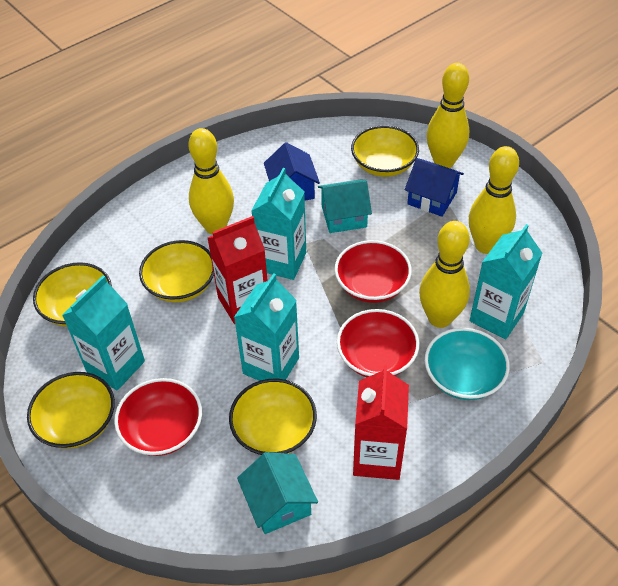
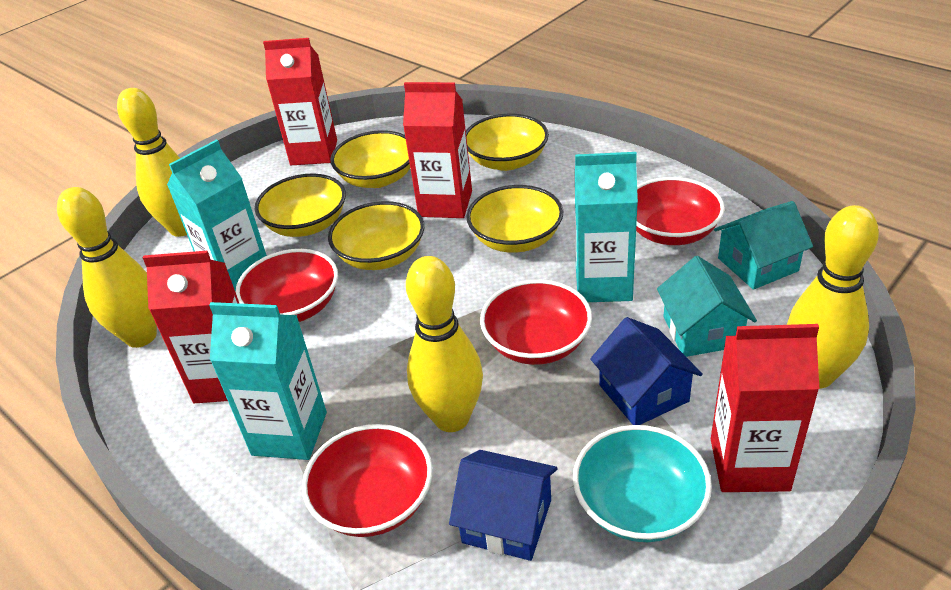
red bowl: [114,378,202,456] [335,240,412,303] [337,309,419,377] = 3 -> [236,249,338,322] [302,424,433,537] [480,280,592,365] [636,177,725,245] = 4
red carton: [208,216,268,324] [353,365,409,480] = 2 -> [143,251,239,403] [263,38,337,165] [403,82,472,218] [711,324,819,492] = 4
turquoise carton: [62,275,145,391] [234,273,299,381] [251,168,306,280] [470,224,542,339] = 4 -> [167,139,267,292] [209,302,327,460] [575,152,638,302] = 3

